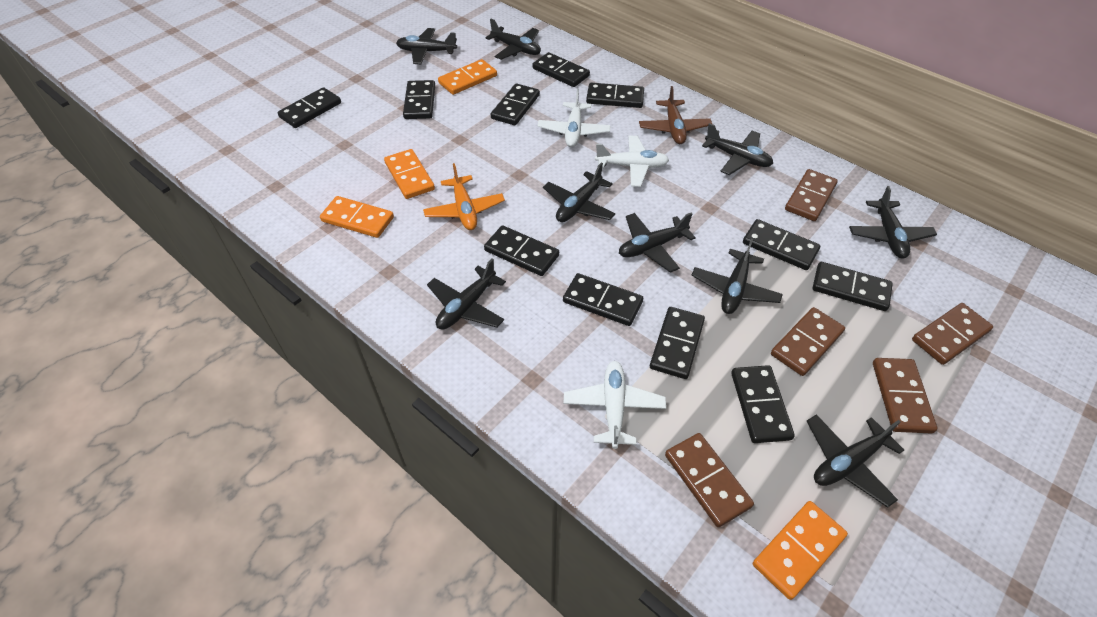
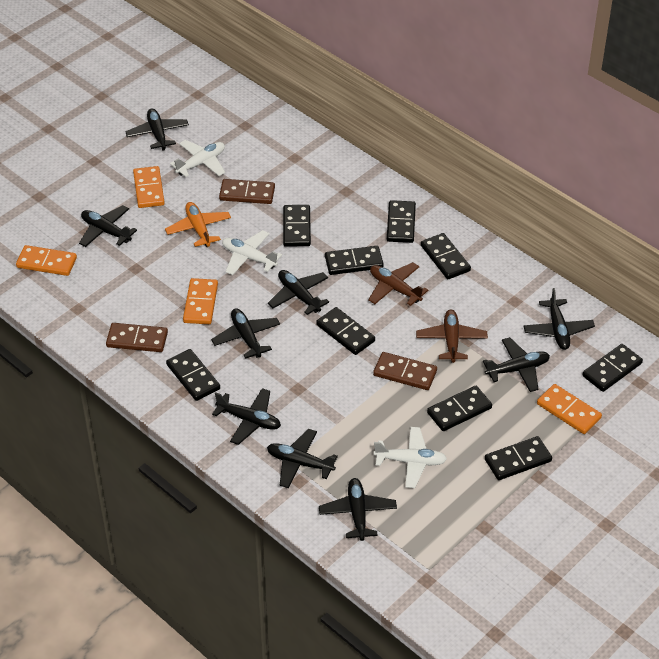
black domino: [278,87,341,128] [403,80,435,119] [484,225,559,276] [491,83,540,125] [533,52,590,87] [563,273,643,326] [586,83,644,108] [650,307,705,379] [731,365,795,443] [743,219,820,270] [813,262,893,311] = 11 -> [166,349,220,401] [283,205,311,247] [316,307,375,355] [325,246,384,275] [387,200,416,243] [421,233,471,279] [427,386,492,431] [485,436,552,480] [582,344,643,392] = 9
brown domino: [665,433,754,527] [771,307,845,376] [785,169,838,221] [873,358,937,434] [912,303,993,365] = 5 -> [106,323,168,352] [219,179,275,204] [373,352,437,390] = 3
brown plane: [639,86,712,144] = 1 -> [368,262,428,306] [416,310,488,363] = 2

